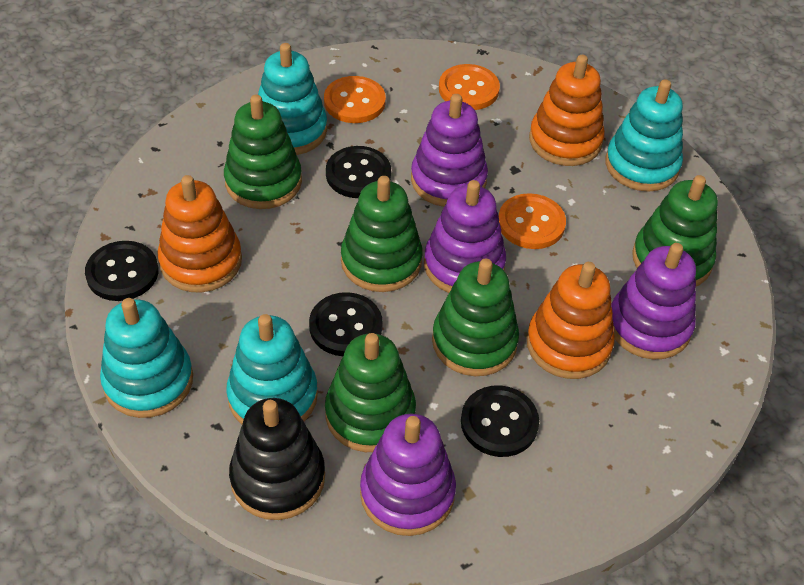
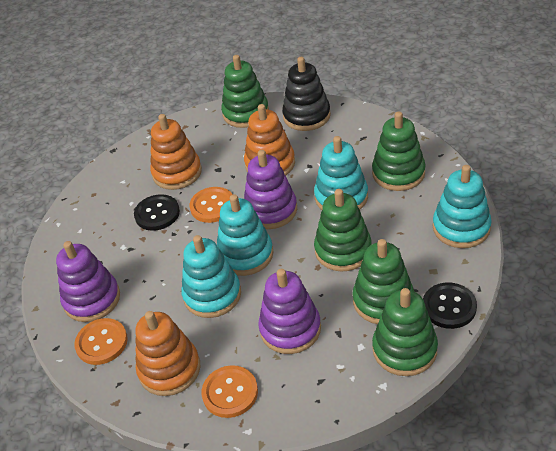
black button: [85,241,158,301] [309,292,383,356] [326,146,391,198] [461,385,539,457] = 4 -> [134,194,180,231] [423,282,477,329] = 2
purple stacking toy: [360,414,456,536] [411,94,488,207] [424,180,506,293] [611,243,696,360] = 4 -> [56,241,120,322] [244,150,297,229] [258,269,321,354] = 3

